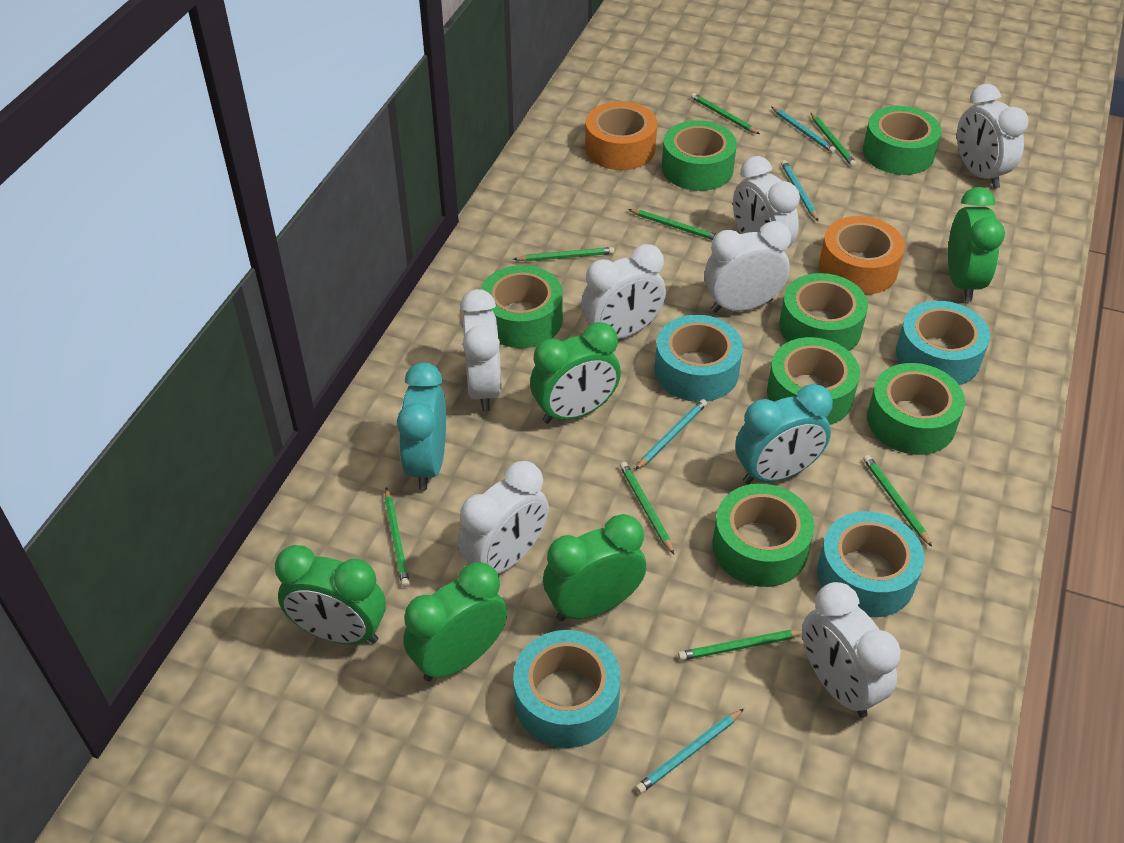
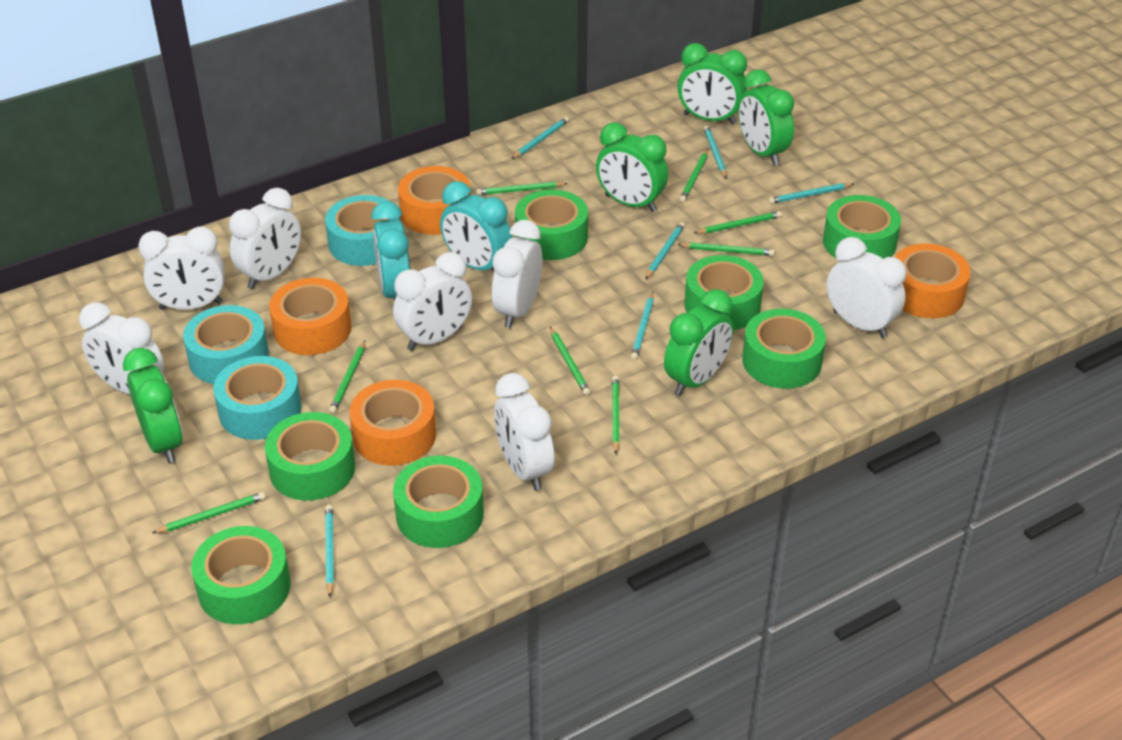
orange tape: [585,101,657,170] [819,216,905,295] = 2 -> [269,278,352,355] [349,380,436,466] [398,166,470,235] [895,244,971,318] = 4
turquoise pencil: [635,399,707,470] [636,709,744,794] [772,107,836,153] [781,160,818,221] = 4 -> [325,505,334,597] [511,117,569,159] [631,292,654,360] [645,222,685,280] [704,125,727,179] [769,183,854,204] = 6
turquoise tape: [513,630,621,748] [655,315,743,402] [817,511,924,617] [896,301,990,385] = 4 -> [183,305,269,384] [213,356,302,440] [325,195,399,266] = 3

